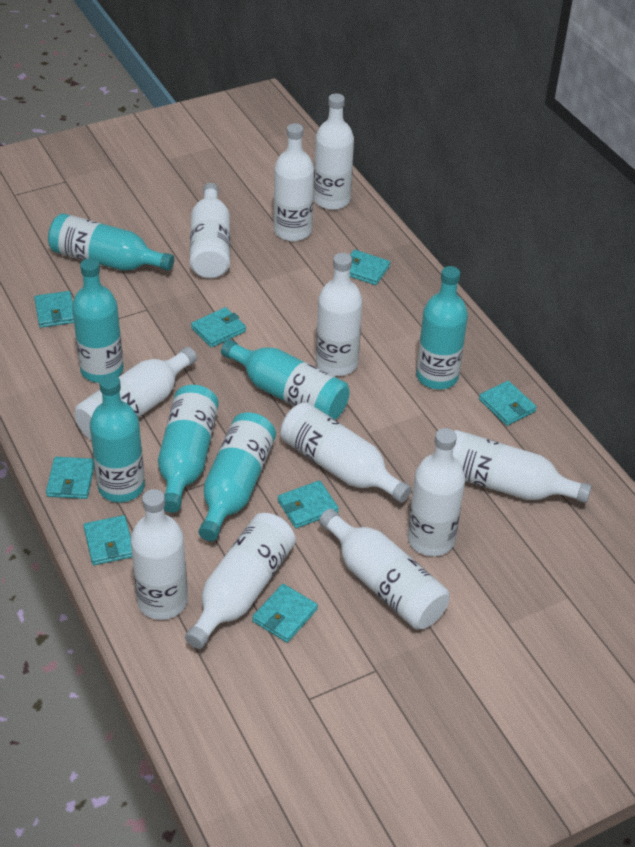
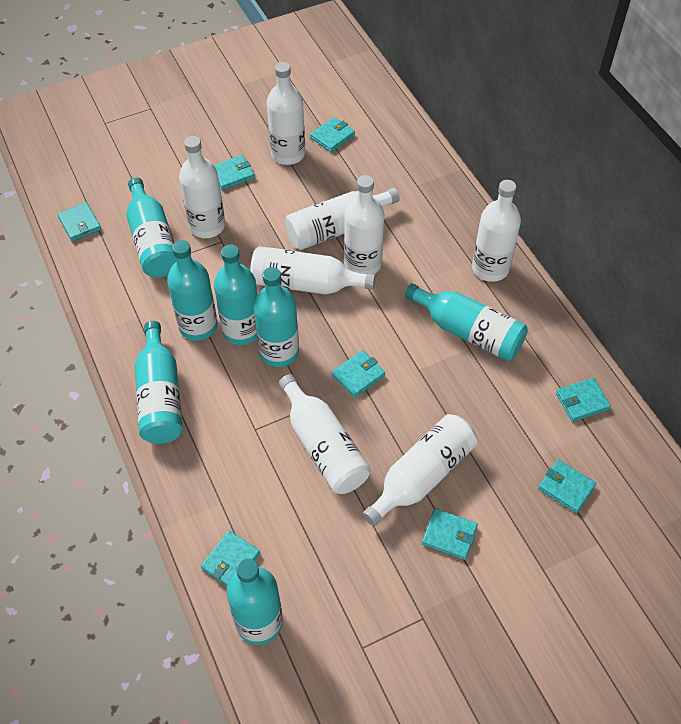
white bottle: [75,347,197,440] [130,489,188,620] [185,513,296,649] [189,183,230,278] [274,123,314,241] [281,402,412,503] [313,93,354,210] [316,253,363,376] [319,509,449,630] [408,428,465,556] [453,430,592,503] = 11 -> [179,136,225,238] [250,246,375,294] [267,62,305,165] [279,374,371,494] [285,188,400,250] [344,175,384,274] [362,414,477,526] [472,180,521,282] = 8

